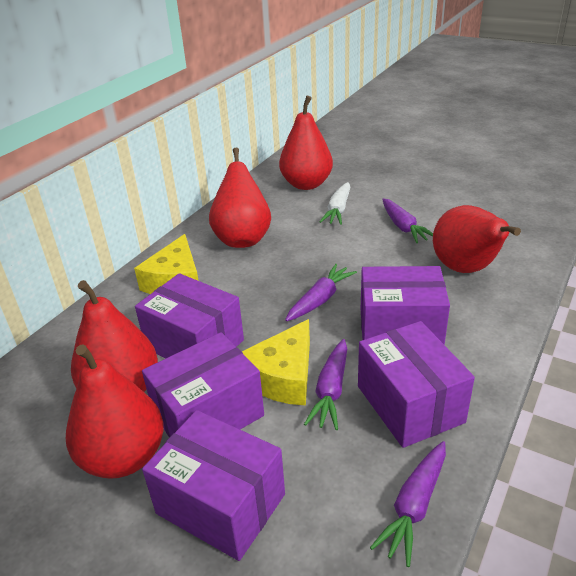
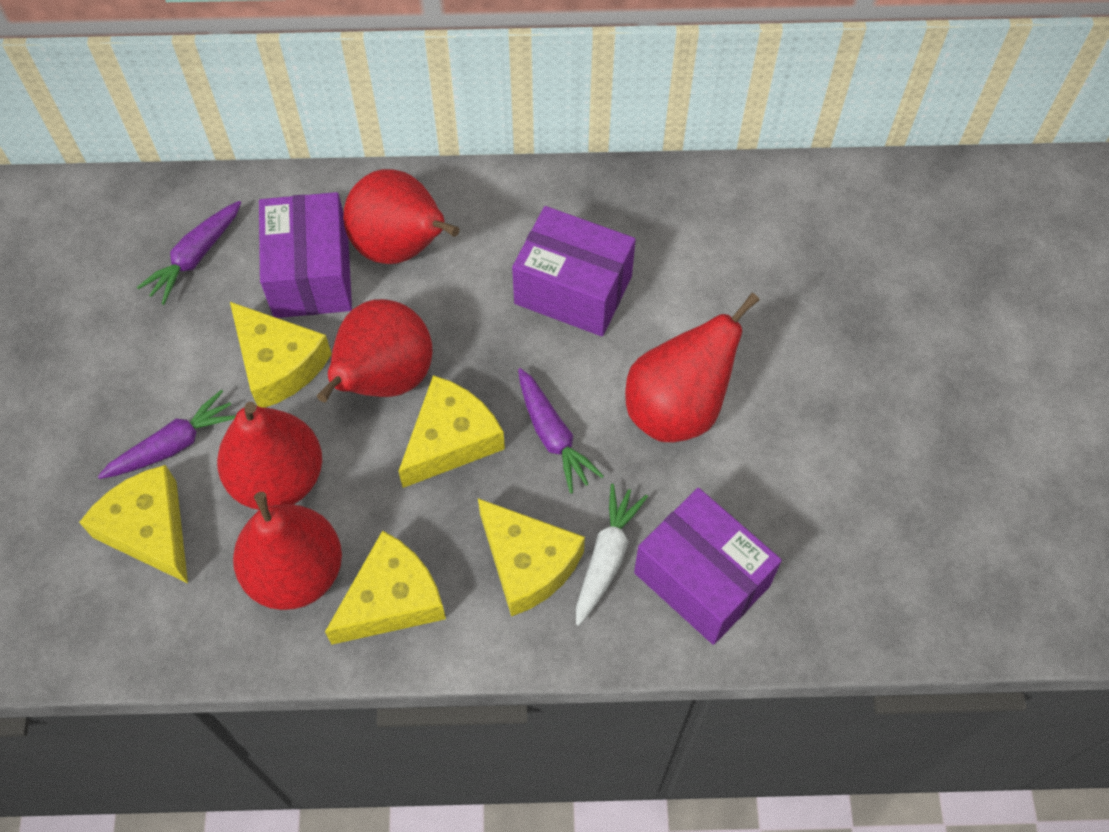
purple box: [135,273,244,359] [142,332,264,437] [142,410,285,561] [358,321,475,448] [361,266,450,345] = 5 -> [259,192,352,318] [512,206,636,336] [634,488,782,645] = 3
purple carrot: [285,264,357,321] [304,339,347,430] [370,441,446,567] [382,198,433,243] = 4 -> [98,390,236,479] [137,201,241,305] [518,368,604,494] = 3
yellow cheese: [134,234,198,294] [242,319,310,406] = 2 -> [79,465,188,583] [230,302,332,408] [325,530,446,645] [398,375,505,488] [478,498,585,617] = 5

